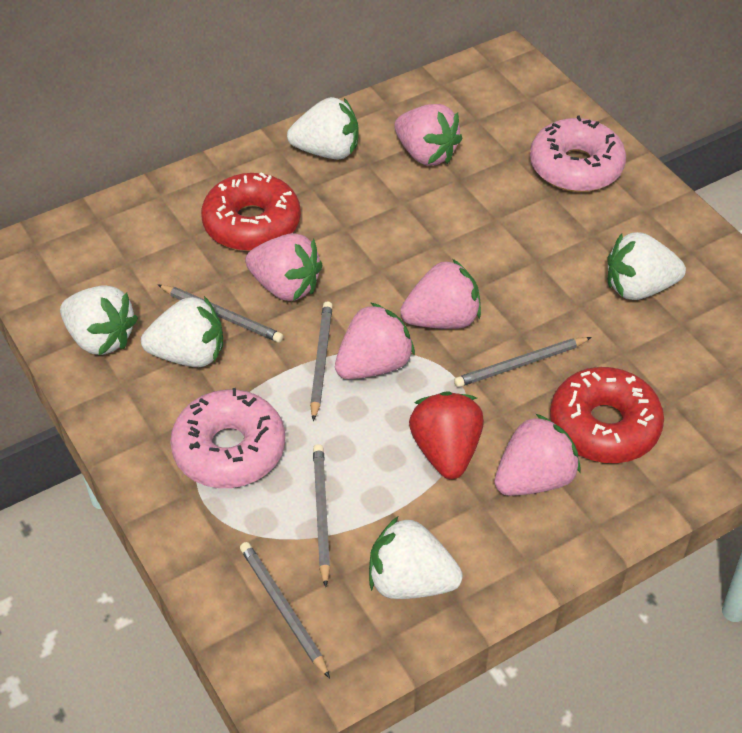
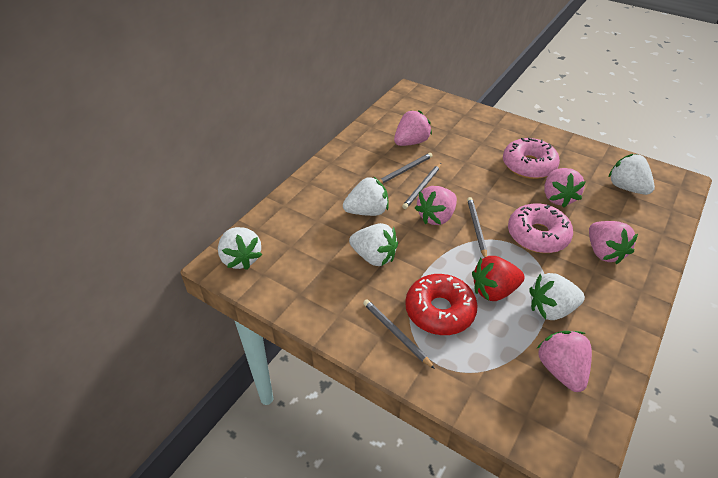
grey pencil: [158,285,283,342] [240,542,330,678] [310,301,333,421] [313,444,330,587] [454,337,592,387] = 5 -> [363,299,435,369] [379,153,433,184] [402,163,441,209] [467,197,487,258] = 4
red donut: [201,172,301,251] [550,367,664,463] = 2 -> [405,274,478,335] = 1

